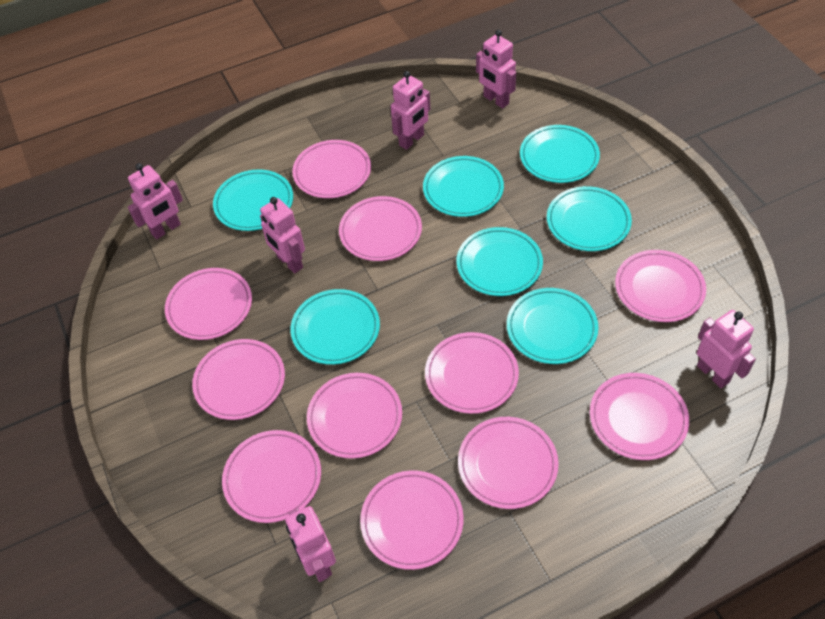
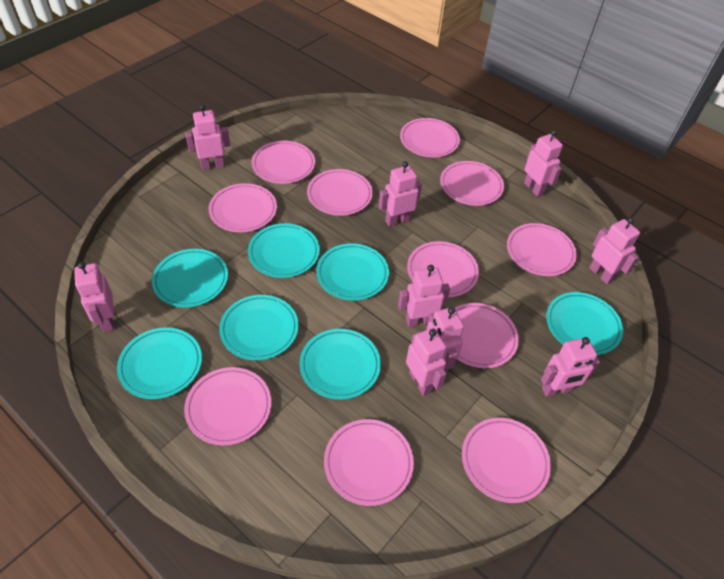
pink robot: [128,163,183,239] [260,197,305,274] [285,506,336,582] [391,71,430,150] [476,30,516,109] [697,310,756,388] = 6 -> [74,262,114,332] [185,105,230,170] [379,161,422,227] [398,265,450,327] [406,328,446,396] [426,307,464,372] [524,130,563,197] [541,337,600,397] [589,217,640,284] = 9

